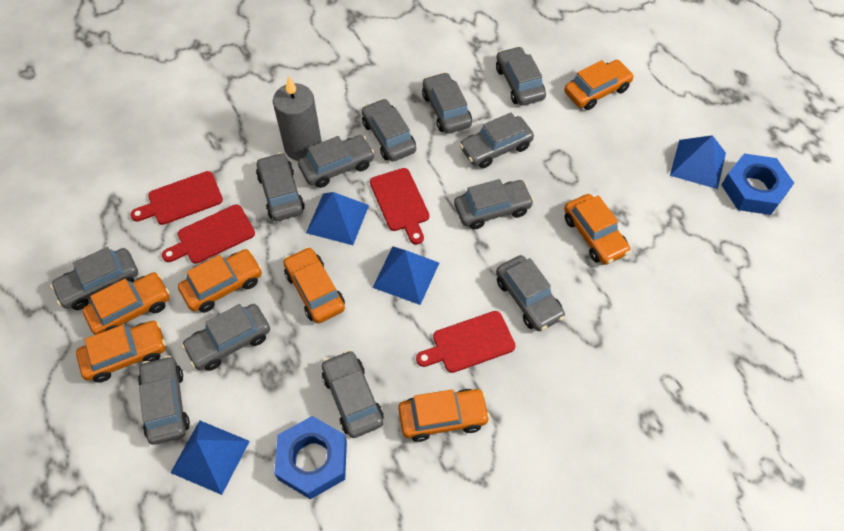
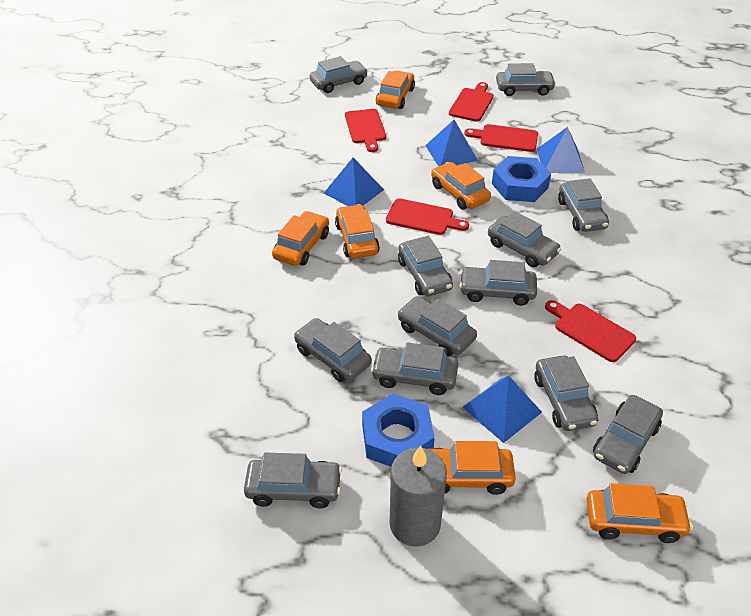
orange car: [76,321,166,383] [83,272,170,335] [178,249,262,313] [283,247,345,323] [398,389,490,442] [564,60,634,110] [564,194,630,265] = 7 -> [272,211,329,266] [335,204,380,258] [376,71,415,109] [428,441,516,495] [431,162,491,210] [586,483,692,543] = 6
red cutting board: [130,171,223,225] [162,204,255,264] [370,168,429,244] [416,311,516,373] = 4 -> [345,109,386,152] [386,198,469,235] [449,82,494,122] [464,124,538,152] [545,300,636,362] = 5

